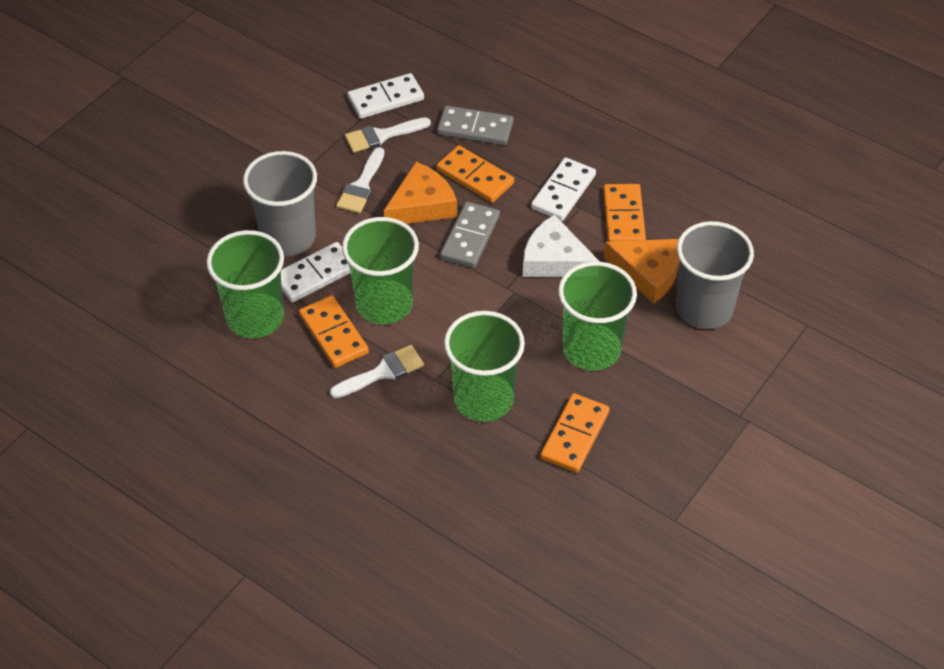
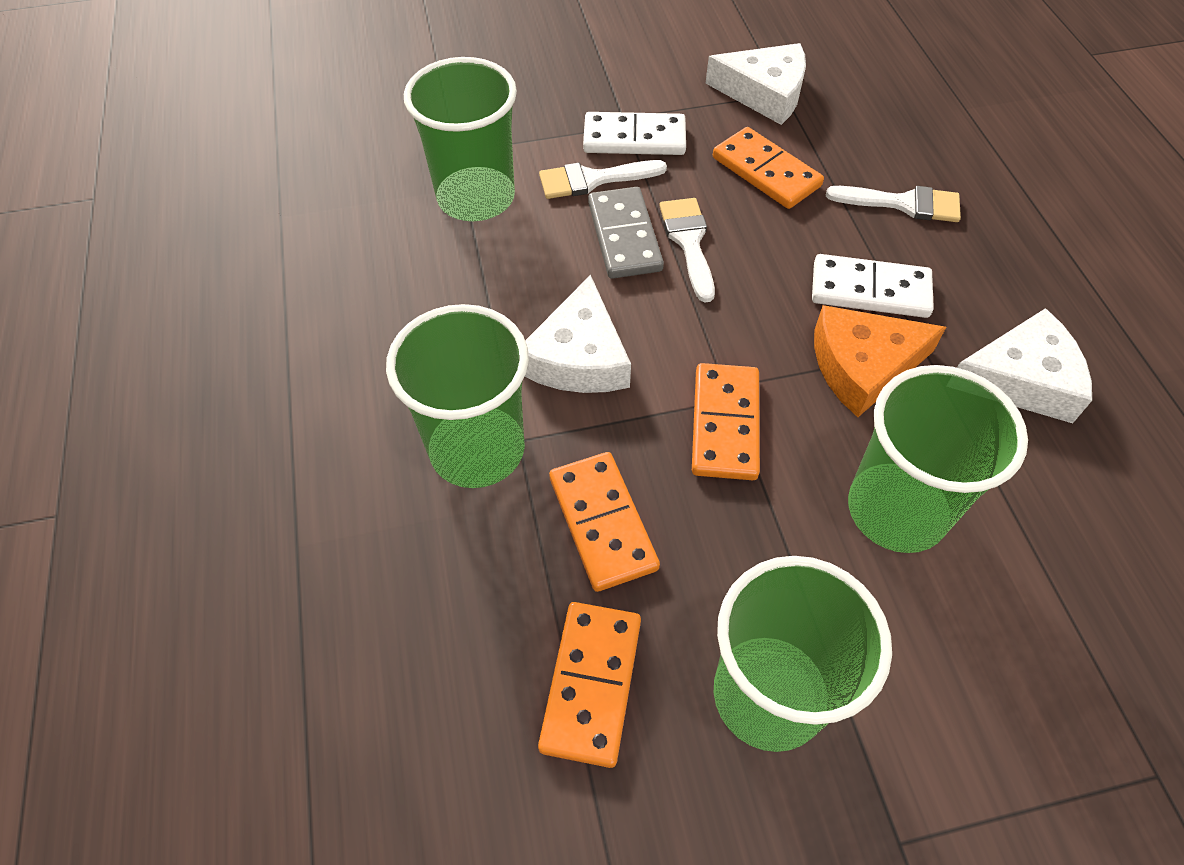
grey cup: [243,151,317,256] [676,221,754,329] = 2 -> none = 0
grey domino: [437,106,514,145] [440,202,500,268] = 2 -> [588,187,664,279] = 1
orange cheese: [384,162,457,224] [604,239,679,304] = 2 -> [814,305,946,417] = 1
white cheese: [523,214,600,277] = 1 -> [525,275,631,393] [705,43,806,125] [957,308,1092,423] = 3
white domino: [281,242,351,302] [347,73,424,119] [531,157,596,221] = 3 -> [583,112,686,155] [812,254,934,318] = 2

